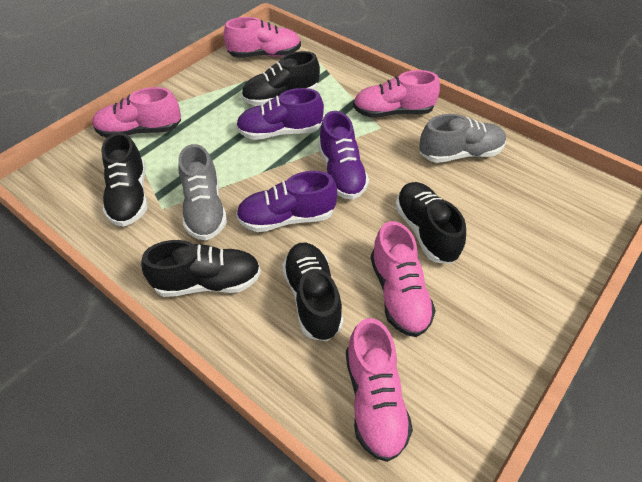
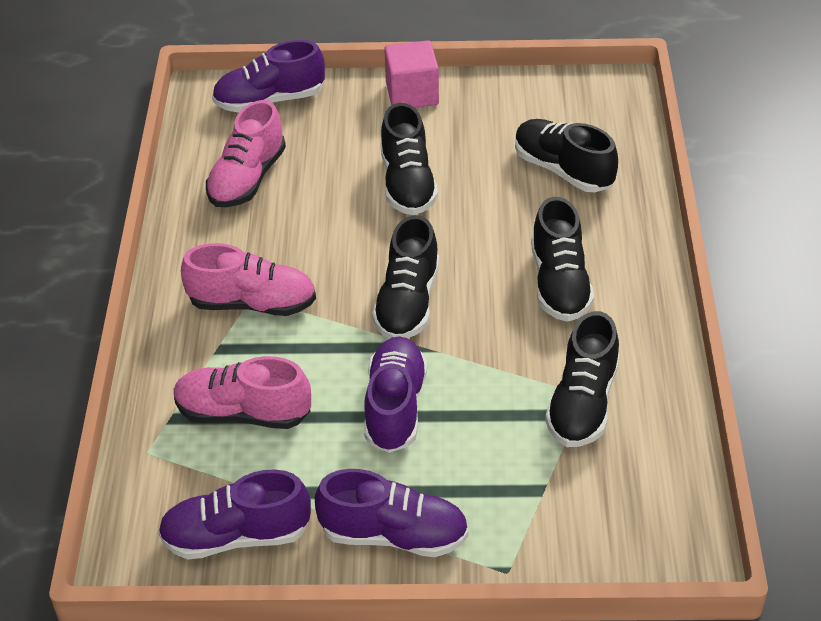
grey shoe: [178,144,227,240] [419,114,506,163] = 2 -> none = 0
pink cube: none = 0 -> [384,40,439,108] = 1
pink shoe: [92,87,181,138] [224,17,301,58] [346,318,413,462] [353,70,440,118] [371,221,436,337] = 5 -> [174,356,311,429] [181,243,316,316] [206,100,286,207] = 3
purple shoe: [236,88,324,140] [236,171,337,232] [319,111,369,200] = 3 -> [158,469,311,560] [212,40,325,112] [315,469,469,557] [364,336,427,453] = 4

